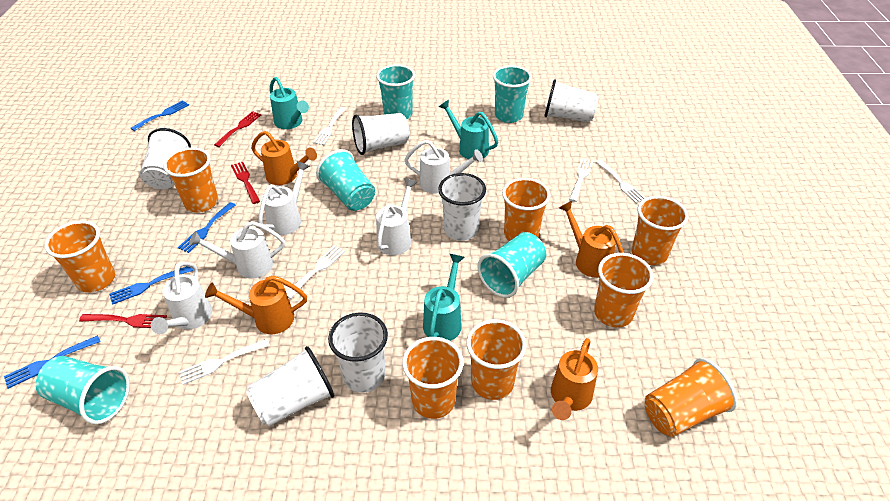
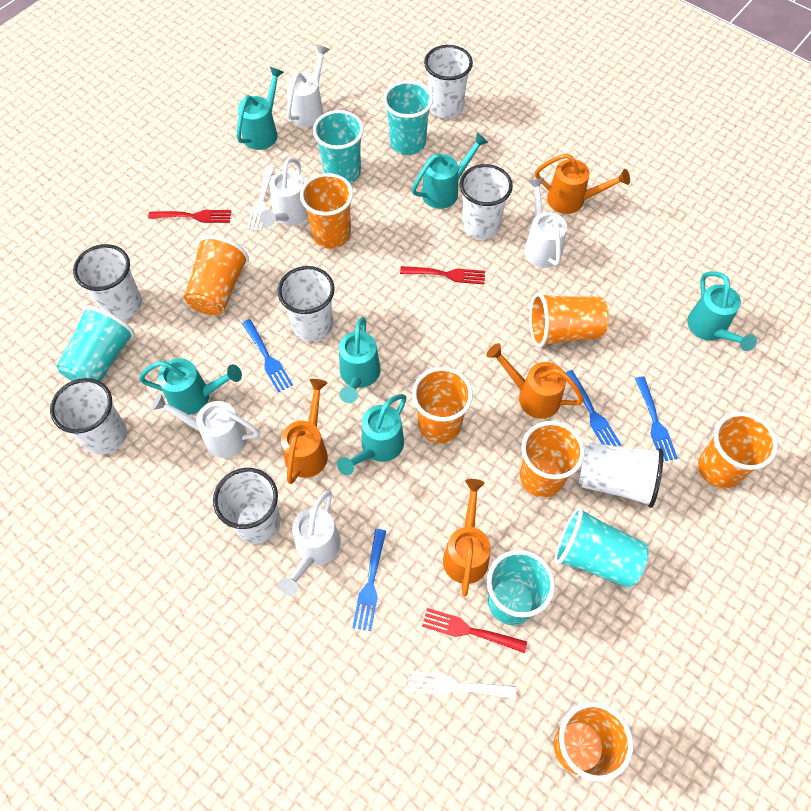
orange cup: [44,221,115,293] [163,147,218,213] [402,337,464,419] [466,319,526,400] [502,178,551,241] [594,253,653,328] [632,196,688,265] [645,358,737,437] = 8 -> [184,235,249,315] [300,173,353,249] [412,367,473,443] [520,421,585,497] [529,293,609,348] [554,702,633,781] [698,412,778,488] = 7
turquoise watering can: [269,77,309,129] [423,254,465,341] [439,100,498,159] = 3 -> [139,358,242,415] [237,67,284,150] [337,394,407,475] [339,317,380,403] [412,132,488,209] [687,271,757,351] = 6
white cup: [140,128,191,189] [246,346,334,426] [328,313,388,393] [352,113,409,155] [438,173,486,241] [544,79,599,123] = 6 -> [50,378,127,455] [73,244,142,320] [213,468,281,544] [278,266,335,342] [424,45,473,118] [460,164,513,239] [578,442,664,508] = 7
white fork: [179,339,270,385] [286,245,345,299] [313,107,346,145] [569,158,593,202] [596,159,645,203] = 5 -> [247,166,275,231] [408,671,516,699] = 2

